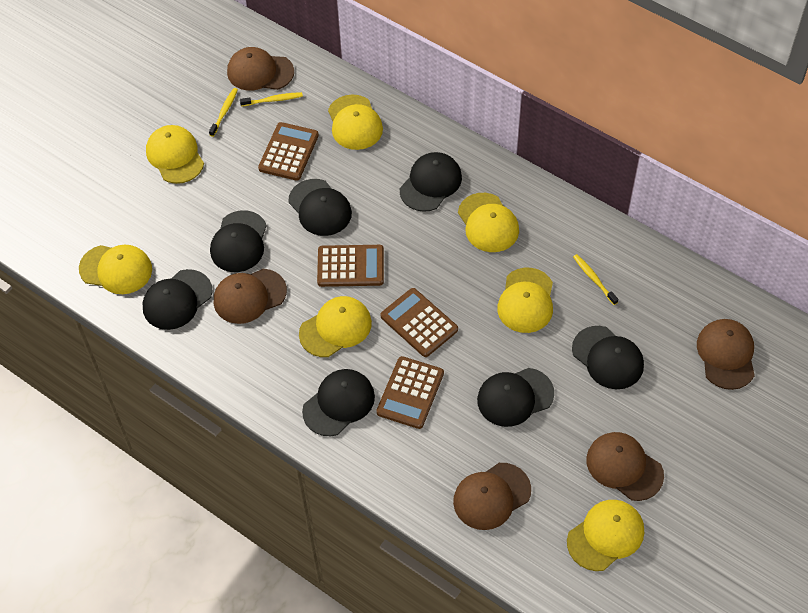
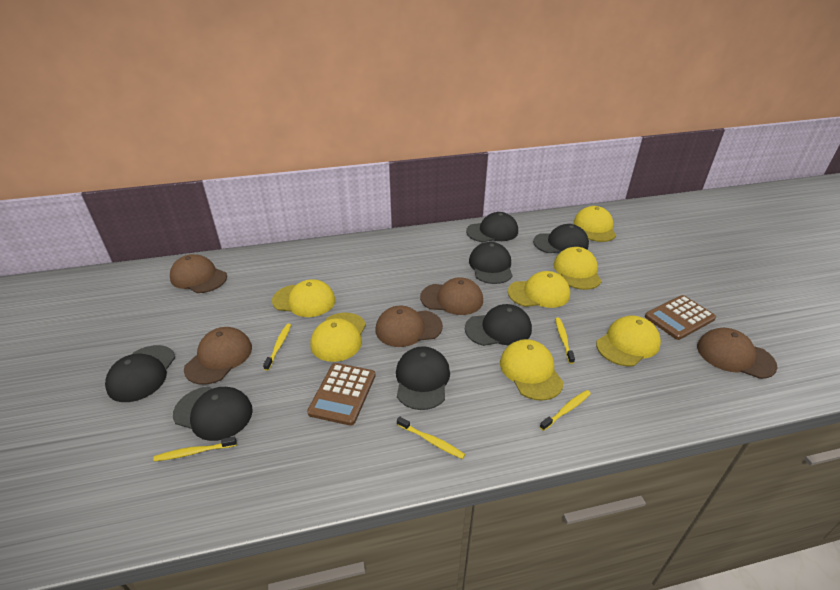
brown calculator: [258,122,319,181] [317,245,384,287] [376,356,444,429] [380,288,458,357] = 4 -> [307,363,376,426] [645,295,716,340] = 2
yellow toothbrush: [209,88,238,137] [240,92,303,106] [573,254,619,305] = 3 -> [153,437,237,462] [263,324,291,371] [397,417,465,459] [540,390,591,431] [555,318,575,364] = 5

